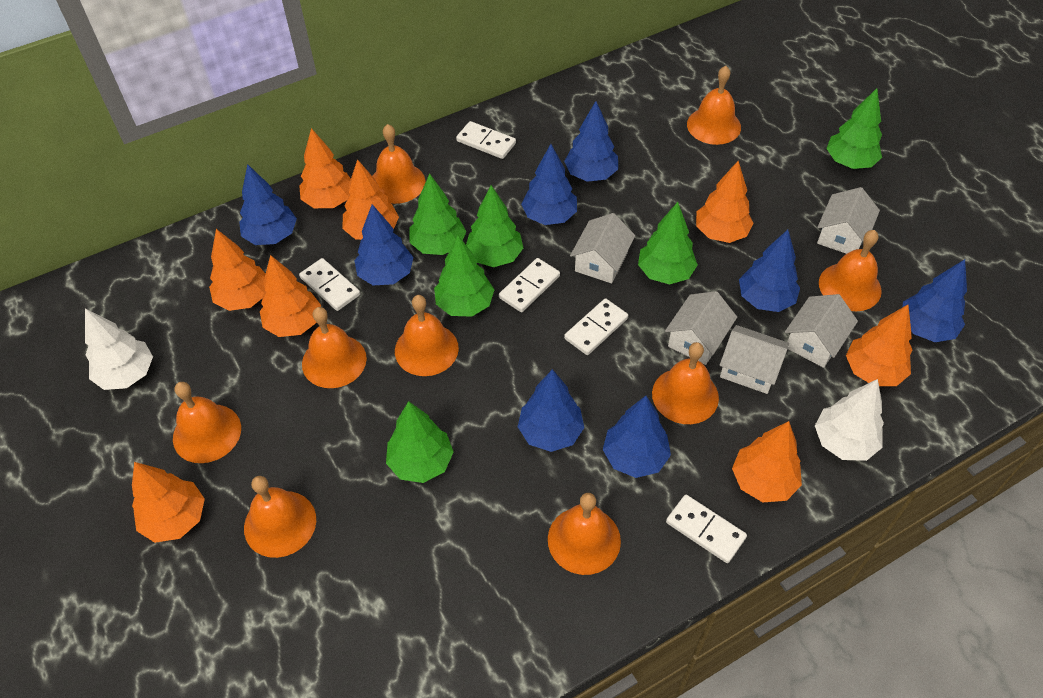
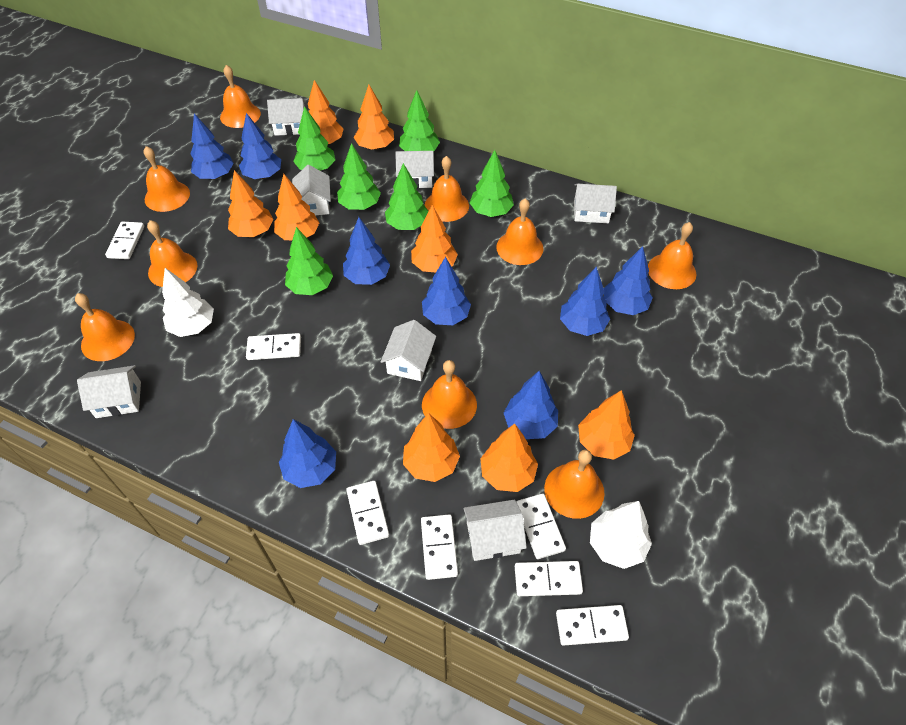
white domino: [299,258,360,311] [456,121,516,159] [499,258,560,312] [564,298,628,355] [666,495,747,563] = 5 -> [105,222,144,259] [246,333,301,360] [346,481,389,545] [421,515,458,580] [515,561,583,596] [516,494,566,559] [556,605,629,646] = 7
white house: [570,213,635,284] [665,291,737,365] [720,325,789,394] [785,294,858,368] [817,187,880,254] = 5 -> [77,365,141,418] [267,98,306,136] [292,165,331,215] [381,320,436,381] [395,151,434,189] [463,500,527,561] [574,184,617,223] = 7

